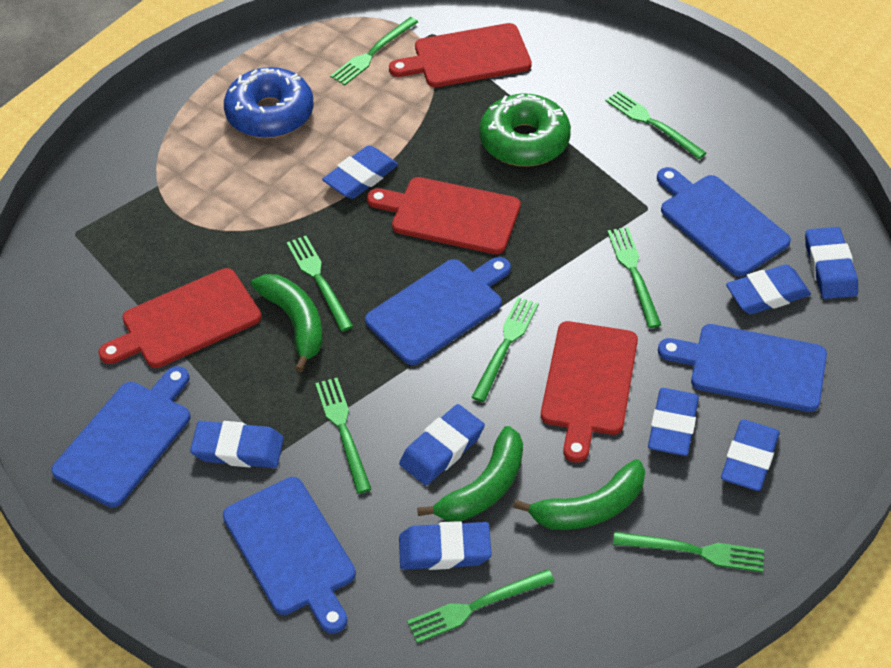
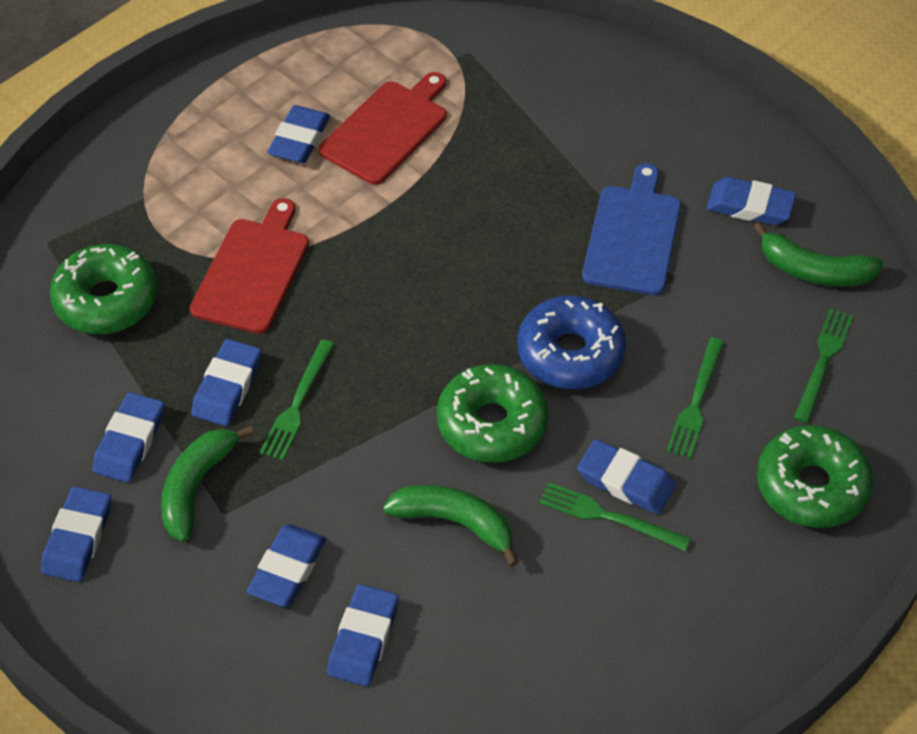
blue cutting board: [51,366,190,507] [223,477,356,634] [365,257,511,365] [657,167,791,276] [658,324,827,412] = 5 -> [582,163,681,295] = 1
green donut: [479,93,571,166] = 1 -> [50,244,158,334] [437,364,549,463] [757,425,873,528] = 3
green fork: [286,236,353,331] [315,378,371,494] [330,17,418,85] [407,569,555,643] [472,297,539,402] [606,90,706,159] [607,227,661,328] [613,532,764,572] = 8 -> [260,340,334,461] [539,482,691,551] [666,338,724,459] [794,309,853,423] = 4
red cutting board: [98,268,262,368] [367,177,521,254] [389,23,532,87] [541,321,638,463] = 4 -> [190,198,309,334] [319,72,447,185] = 2

